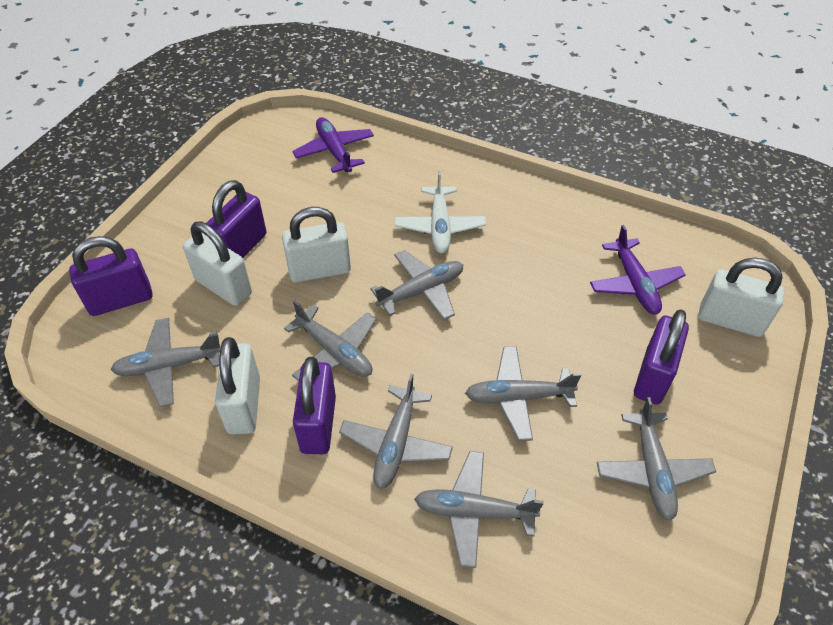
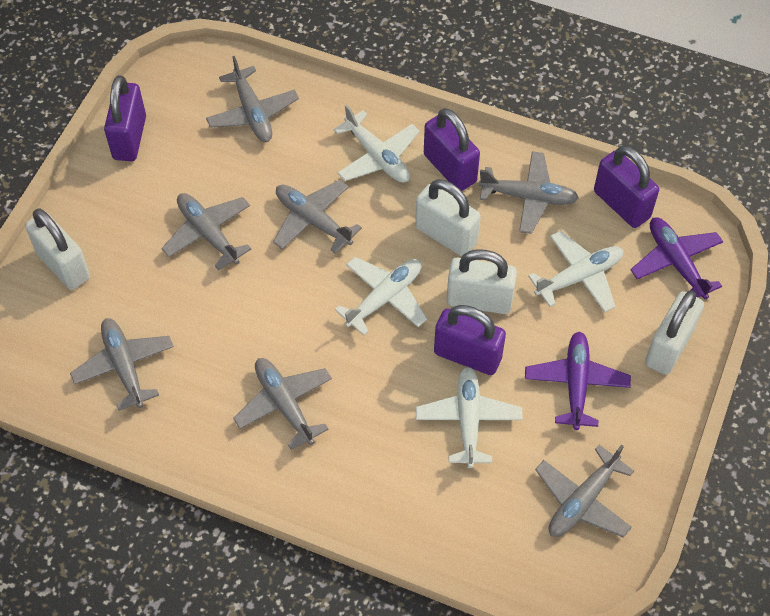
white plane: [395,171,486,253] = 1 -> [333,104,420,183] [335,257,427,336] [416,367,523,468] [528,231,623,313] = 4

